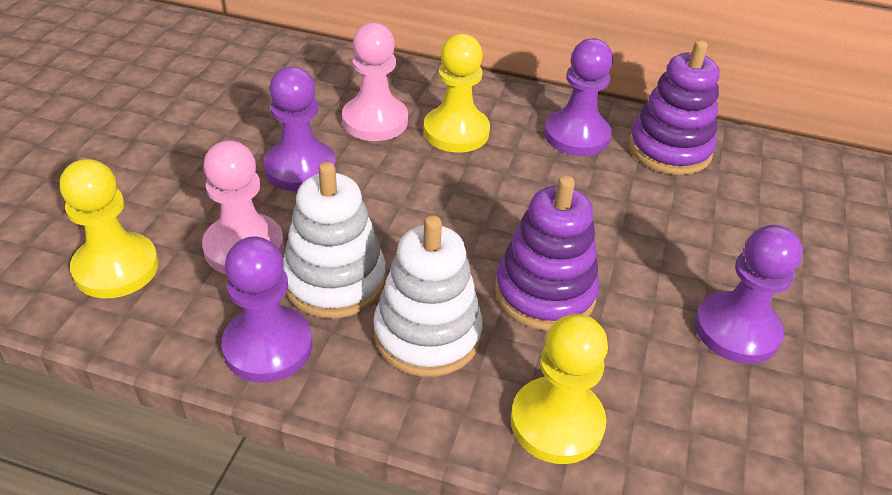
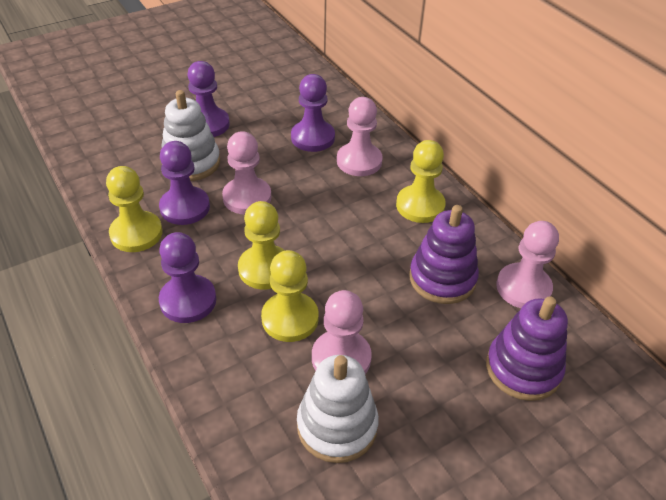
pink pawn: [202,140,284,274] [342,23,408,141] = 2 -> [222,131,271,214] [312,290,372,374] [337,97,383,176] [496,221,559,308] = 4
yellow pawn: [60,159,159,298] [423,34,490,152] [511,314,608,464] = 3 -> [106,166,163,252] [238,201,285,290] [261,250,319,342] [396,140,446,223] = 4

